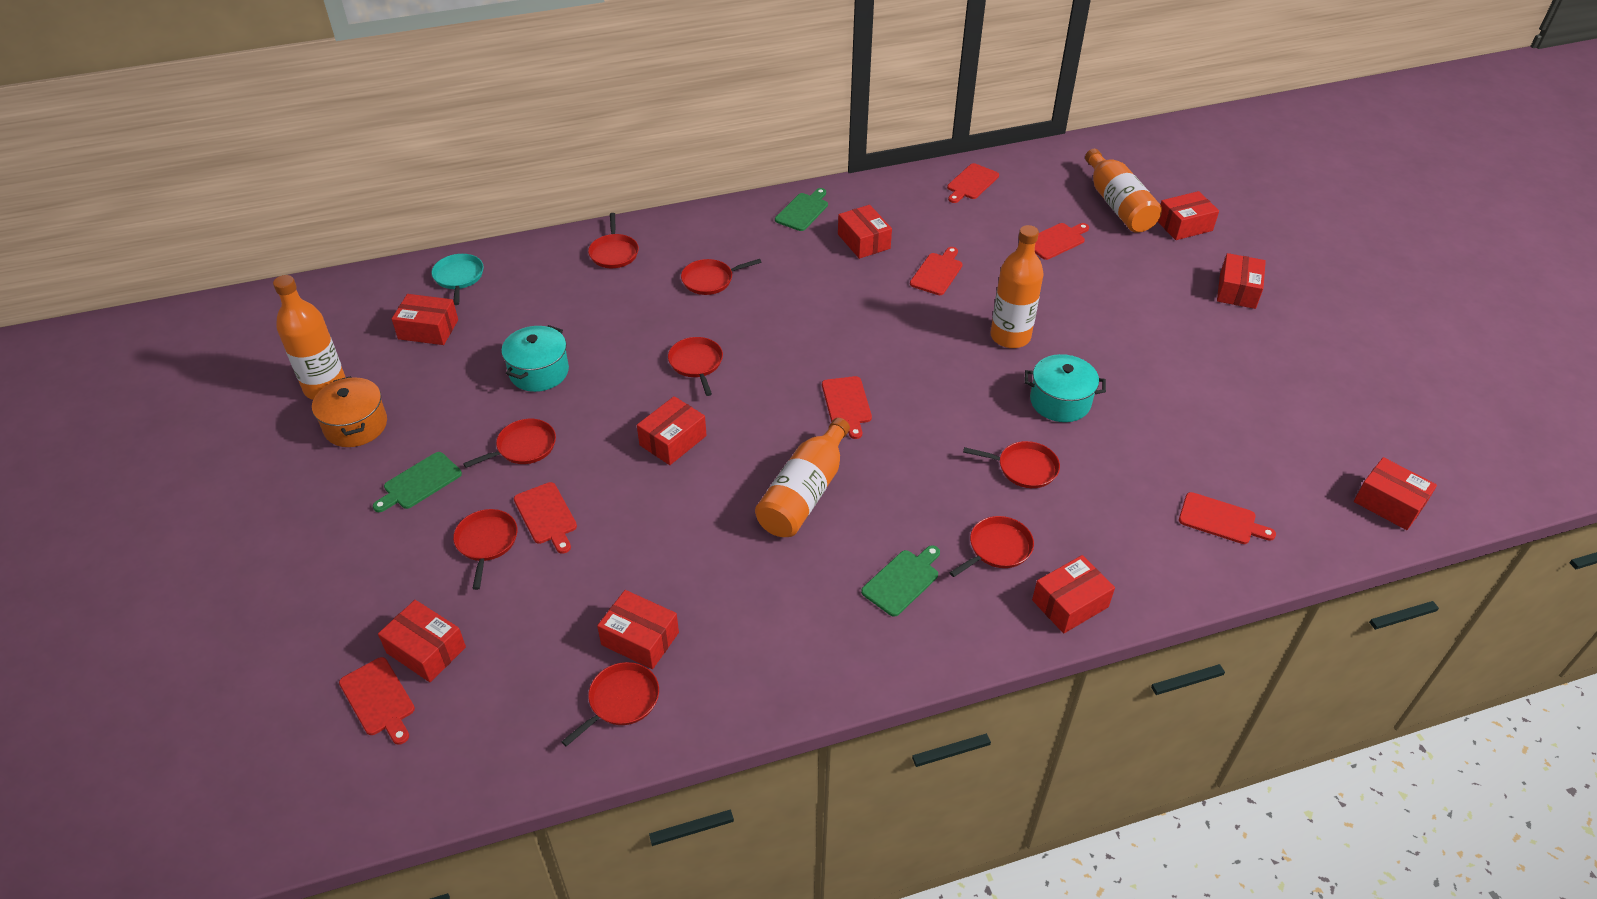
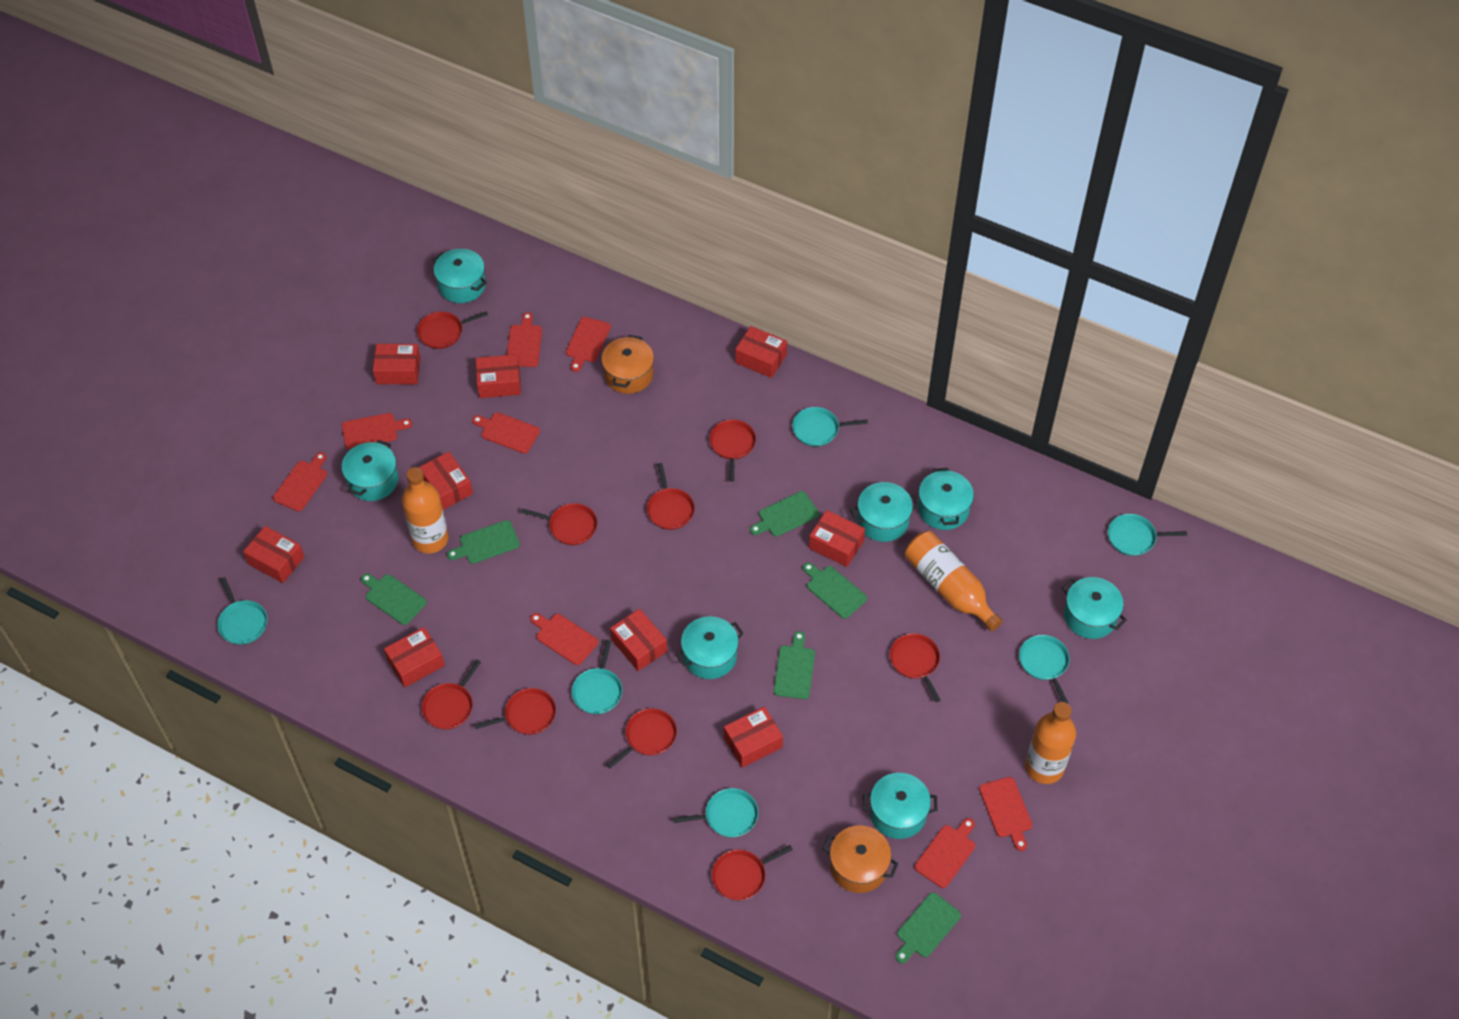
green cutting board: [373,452,462,512] [775,188,828,231] [861,545,940,617] = 3 -> [361,573,427,625] [447,520,520,564] [750,491,819,537] [774,631,815,699] [803,562,867,619] [896,892,961,963] = 6
orange bottle: [273,275,346,400] [755,418,850,537] [990,225,1044,348] [1085,149,1162,233] = 4 -> [402,467,449,554] [905,531,1003,631] [1025,702,1076,784] = 3
orange pot: [312,376,387,447] = 1 -> [601,335,654,394] [822,825,899,893] = 2
red cutting board: [339,657,415,745] [514,482,577,554] [822,376,872,439] [910,247,963,295] [947,163,999,203] [1035,223,1089,260] [1179,492,1276,544] = 7 -> [273,452,327,511] [342,413,412,449] [472,412,540,453] [507,312,542,367] [530,613,598,665] [566,317,611,372] [914,818,975,888] [979,777,1032,851] = 8
red pan: [453,509,518,590] [463,419,556,468] [561,662,659,747] [588,213,639,268] [668,337,723,396] [681,259,762,295] [949,516,1034,577] [963,441,1060,488] = 8 -> [417,311,488,349] [421,660,481,730] [474,688,556,735] [521,503,597,545] [607,708,677,768] [647,463,695,530] [709,420,756,482] [712,845,793,901] [890,633,940,702] = 9
turquoise pan: [431,254,484,305] = 1 -> [217,577,268,645] [572,640,622,714] [673,788,758,837] [792,407,868,446] [1019,635,1070,704] [1108,514,1187,556] = 6
turquoise pot: [501,325,569,392] [1024,354,1106,422] = 2 -> [342,440,399,501] [433,249,487,303] [676,616,744,679] [851,482,919,542] [863,773,938,839] [918,468,974,530] [1062,577,1127,639] = 7

